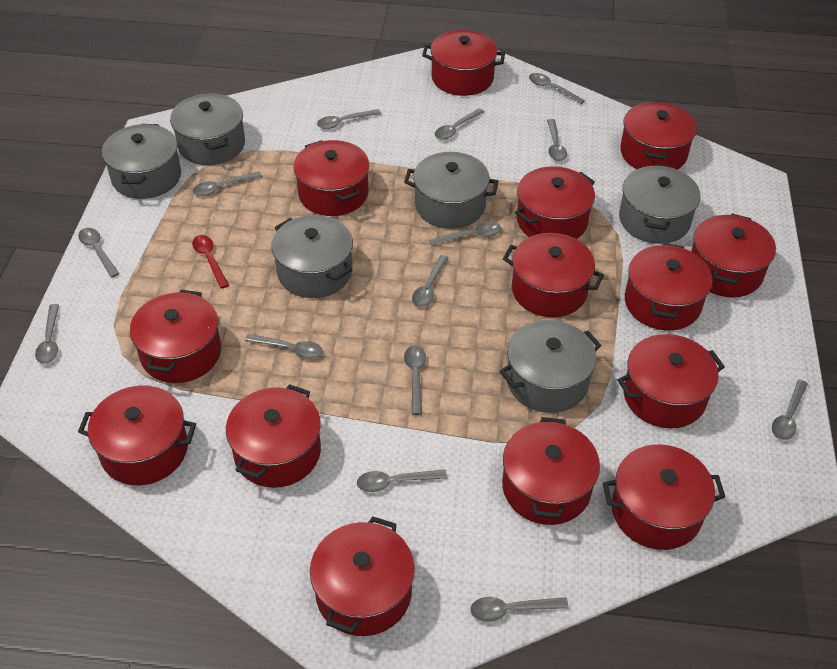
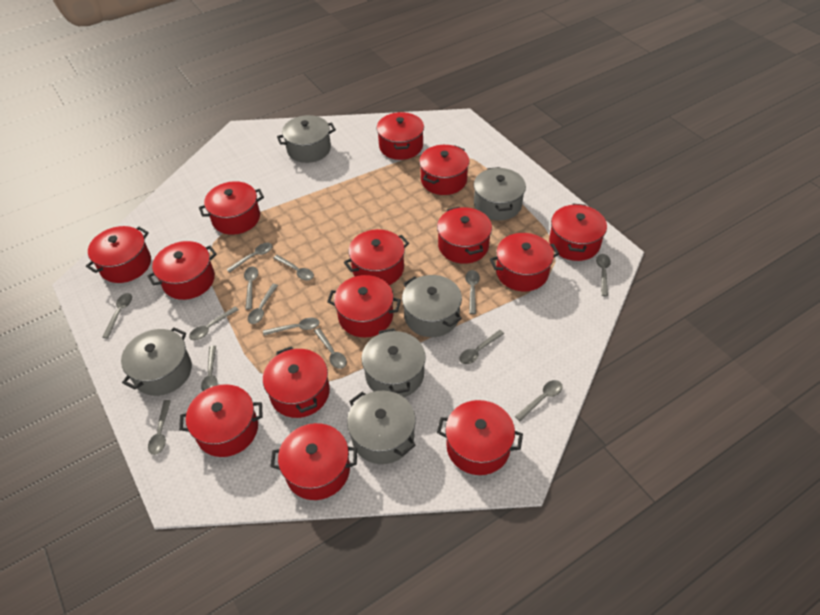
red spoon: [192,235,229,289] = 1 -> none = 0

